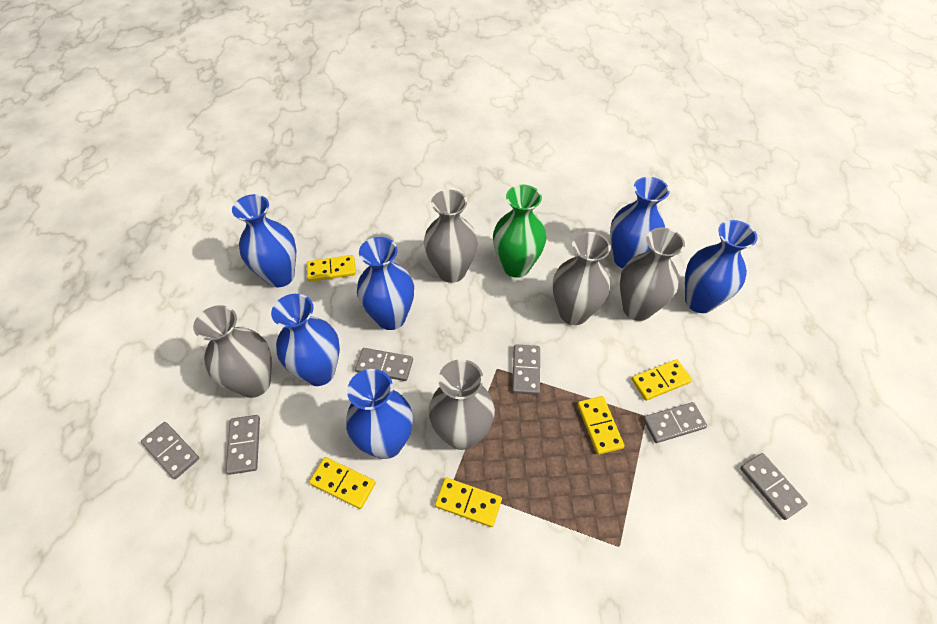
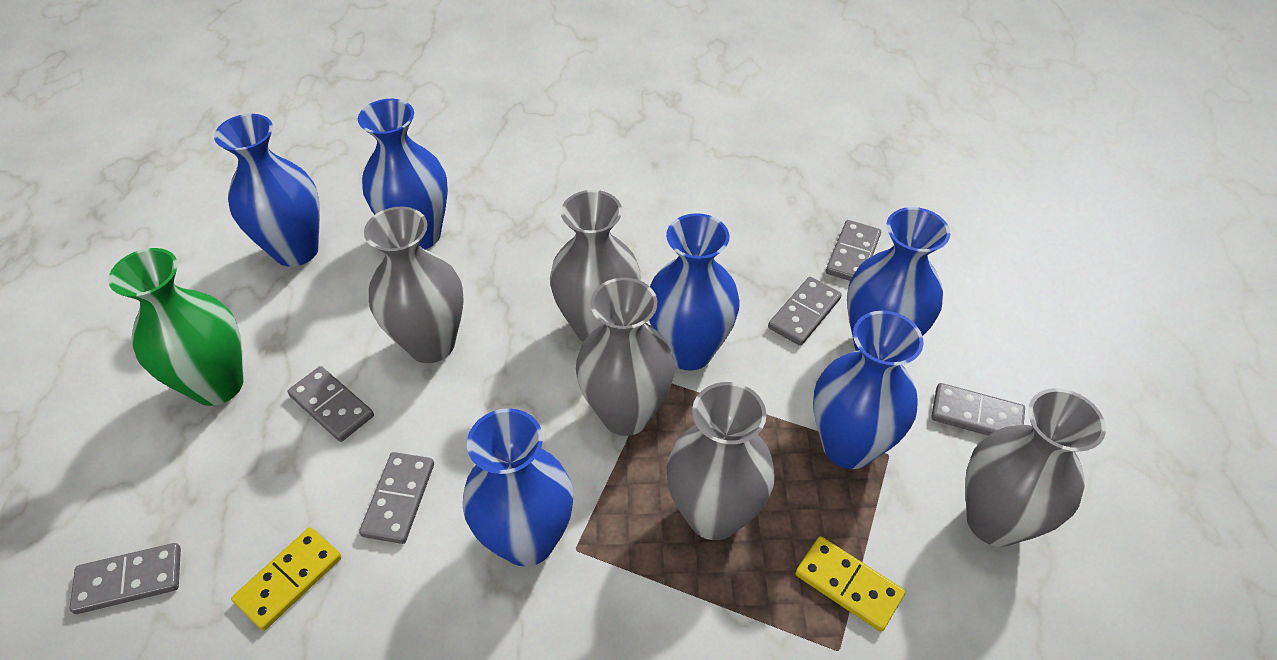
yellow domino: [307,255,356,282] [309,457,376,509] [435,478,502,527] [577,396,624,455] [631,359,692,401] = 5 -> [231,527,341,631] [795,536,905,632] = 2

